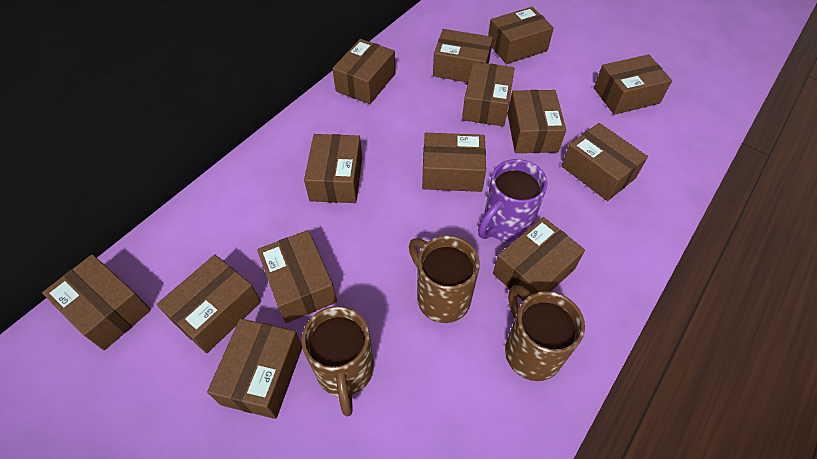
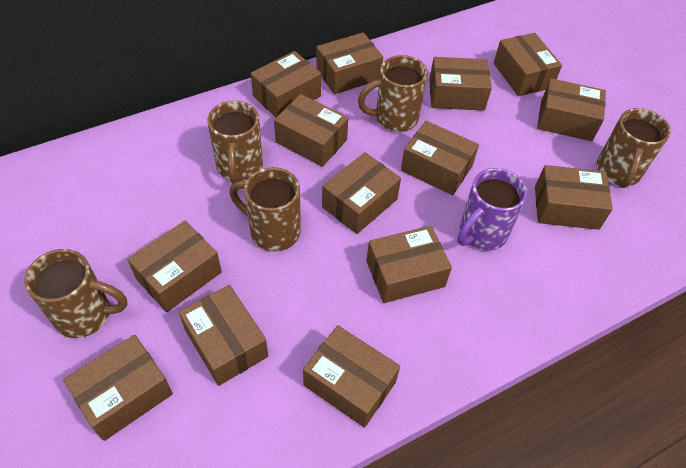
brown mug: [302,306,374,416] [409,236,480,323] [505,285,585,381] = 3 -> [25,249,127,338] [207,101,263,183] [229,167,301,251] [358,55,428,132] [596,108,671,188] = 5

